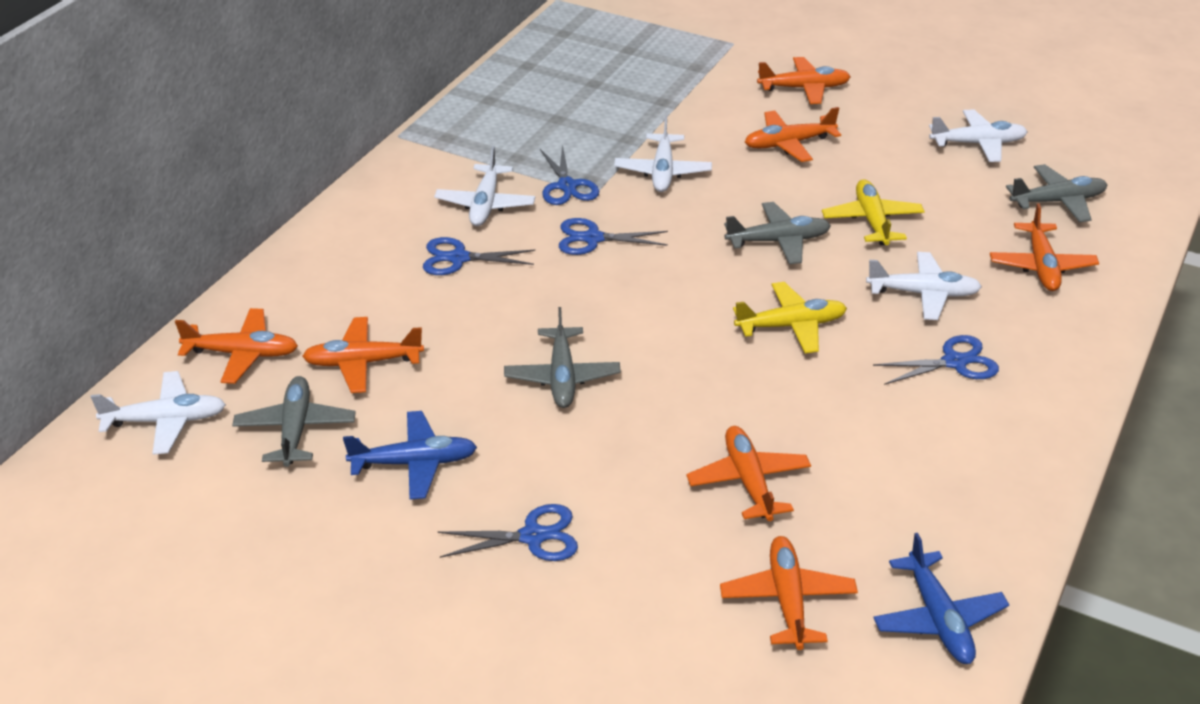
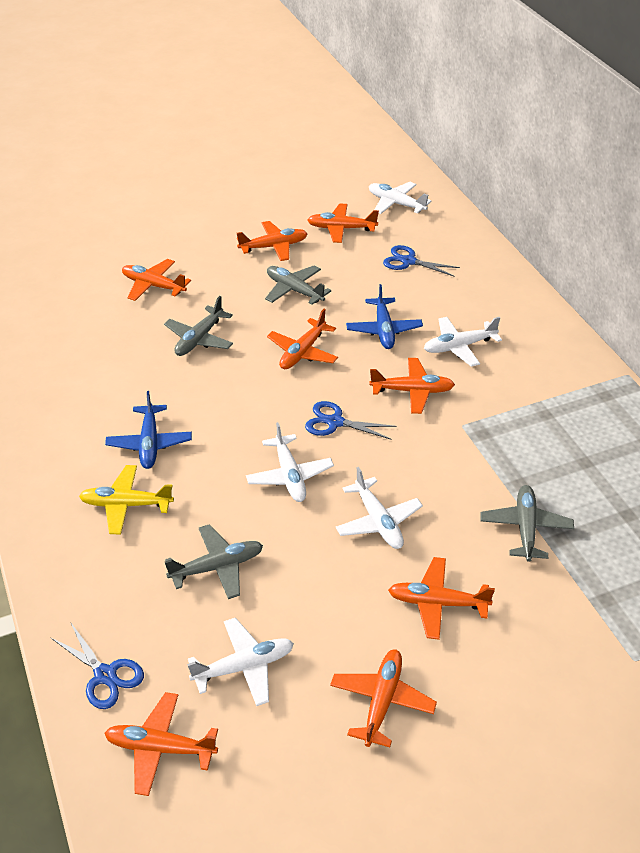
blue scissors: [423,237,535,275] [438,504,578,561] [540,144,599,205] [559,218,668,255] [873,335,999,385] = 5 -> [50,622,144,709] [305,401,396,440] [383,245,460,277] = 3
orange plane: [175,308,298,384] [302,317,424,393] [686,426,811,521] [720,536,858,650] [745,107,841,162] [757,57,851,104] [990,203,1099,291] = 7 -> [104,692,218,796] [122,259,191,301] [237,221,308,261] [267,309,338,369] [308,204,379,243] [330,649,437,747] [369,358,455,414] [388,557,495,640] = 8
yellow plane: [733,282,847,353] [822,179,925,245] = 2 -> [79,465,174,535] = 1

